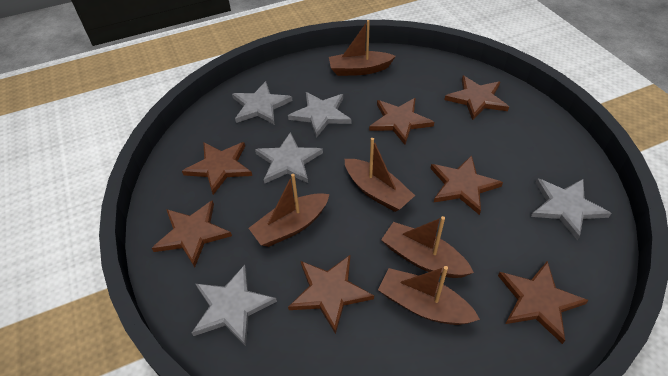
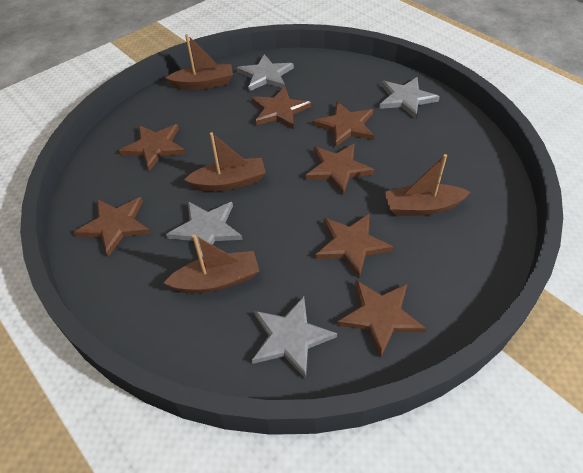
brown boat: [249,174,329,247] [329,20,396,76] [344,138,415,212] [378,266,480,325] [381,216,474,278] = 5 -> [164,234,259,293] [165,34,233,90] [184,132,266,191] [385,154,470,216] = 4
grey star: [192,265,277,346] [232,81,292,125] [255,132,323,183] [288,92,351,138] [531,178,612,240] = 5 -> [166,202,243,258] [237,54,294,91] [252,297,337,379] [379,77,440,119] = 4

